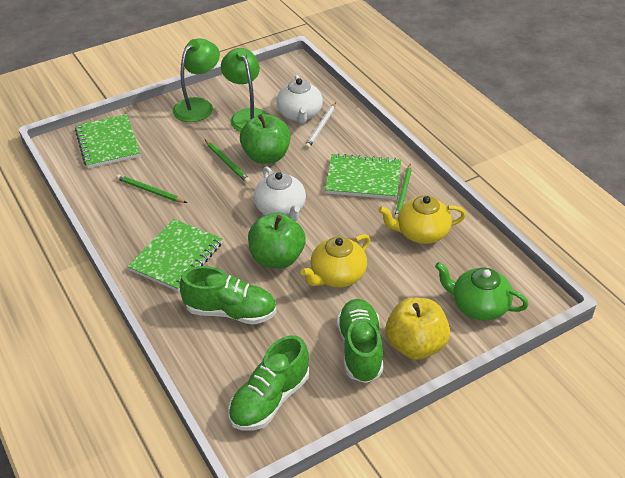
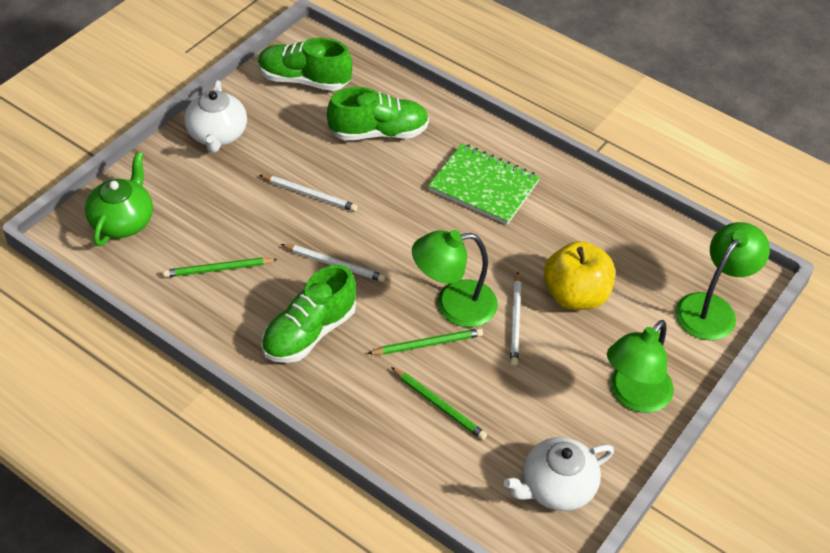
green apple: [240,114,291,164] [248,213,306,269] = 2 -> none = 0
green lamp: [173,39,220,122] [221,48,268,132] = 2 -> [412,230,498,327] [607,320,674,413] [675,222,770,340] = 3
green notebook: [75,114,140,168] [127,219,223,292] [325,153,401,199] = 3 -> [428,143,540,225] = 1
white pencil: [305,103,336,149] = 1 -> [260,175,358,211] [281,244,385,282] [510,272,521,366] = 3
yellow teapot: [301,234,370,287] [378,195,466,244] = 2 -> none = 0

